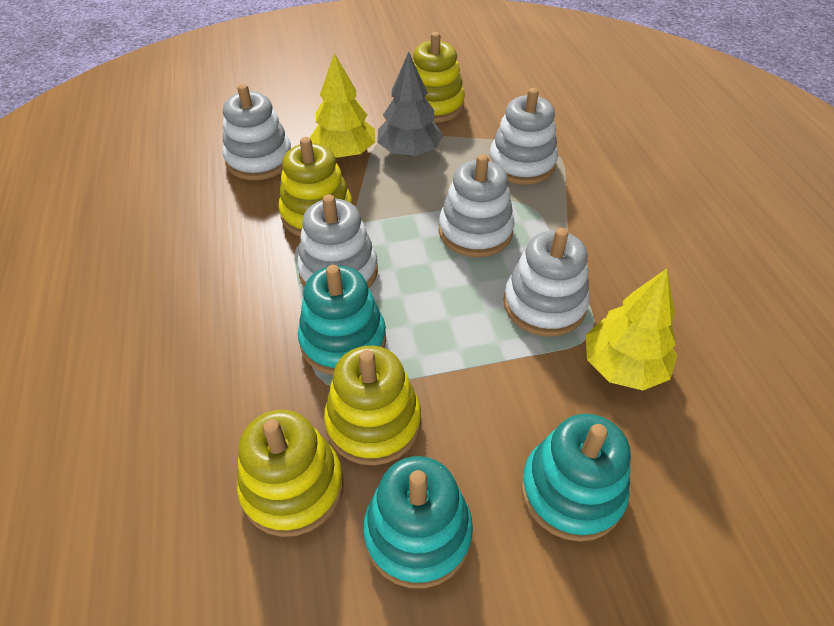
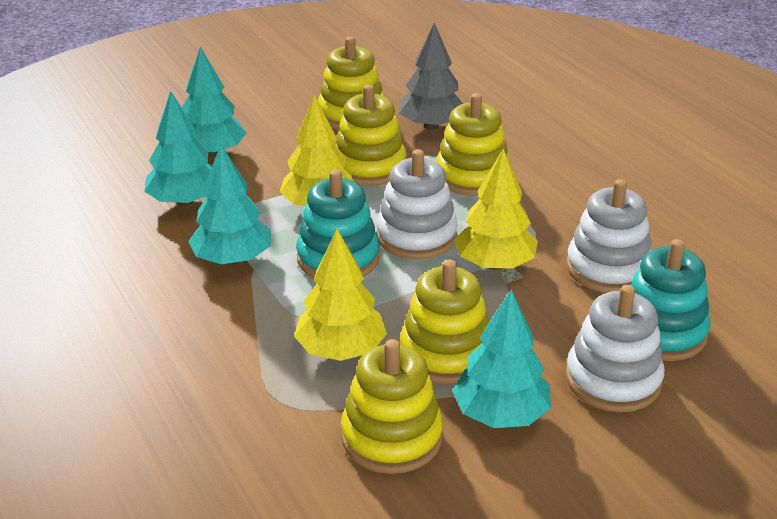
turquoise stacking toy: [298,265,386,375] [363,456,473,588] [521,414,631,542] = 3 -> [296,170,380,278] [630,239,711,361] = 2
turquoise tree: none = 0 -> [144,91,212,206] [182,46,246,157] [188,145,271,265] [452,290,551,428] = 4
white stacking toy: [223,84,291,180] [297,194,378,288] [439,154,515,257] [489,88,558,185] [504,228,589,336] = 5 -> [376,149,458,259] [566,179,652,293] [566,285,665,412] = 3
yellow stacking toy: [237,410,344,537] [279,137,352,237] [324,346,421,465] [413,32,465,123] = 4 -> [318,37,384,130] [336,85,406,186] [341,339,443,474] [400,259,489,384] [436,93,510,196] = 5
yellow tree: [310,53,375,158] [586,269,677,390] = 2 -> [280,95,354,206] [294,229,387,361] [455,149,538,270] = 3

